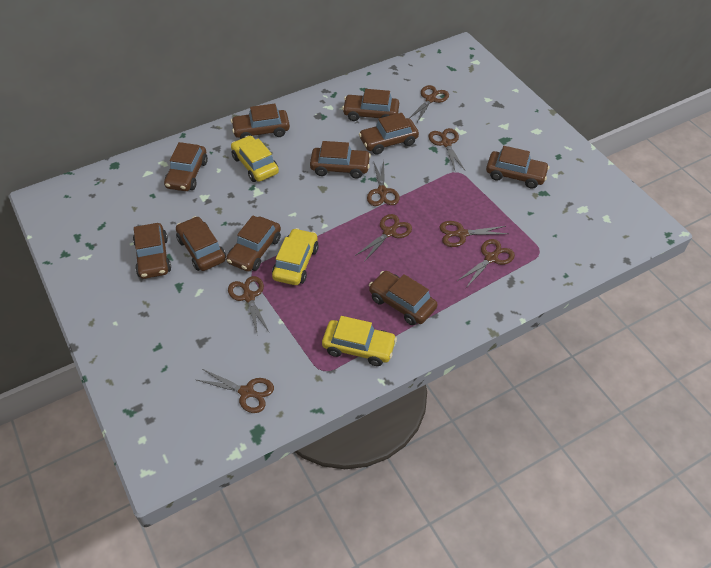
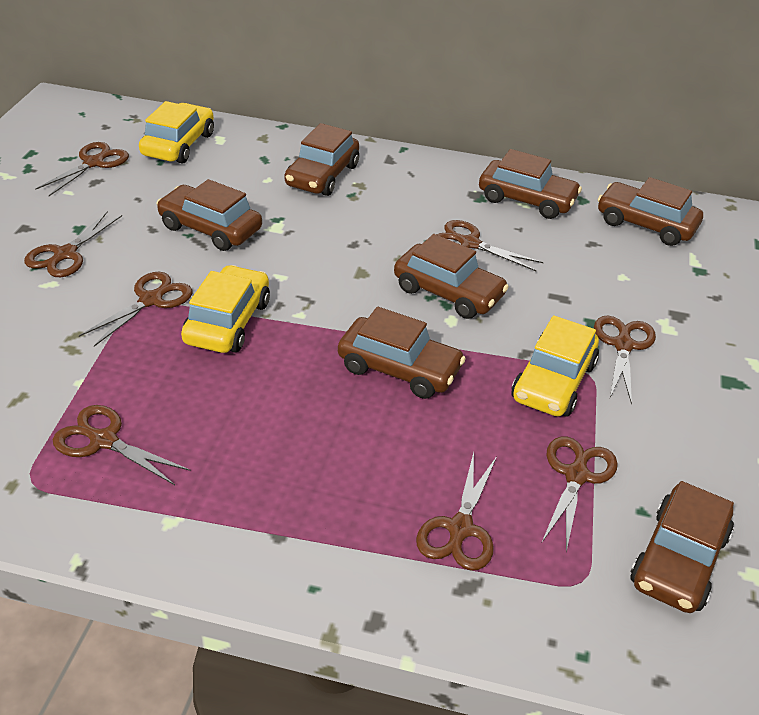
brown car: [133,223,171,279] [164,142,208,191] [176,216,226,271] [226,216,281,272] [231,104,290,139] [310,141,371,179] [342,89,399,121] [359,113,419,155] [369,271,437,325] [486,146,549,189] = 10 -> [157,179,262,251] [285,123,359,196] [338,307,466,399] [394,234,509,319] [479,149,582,219] [598,177,703,246] [630,481,734,613] = 7

